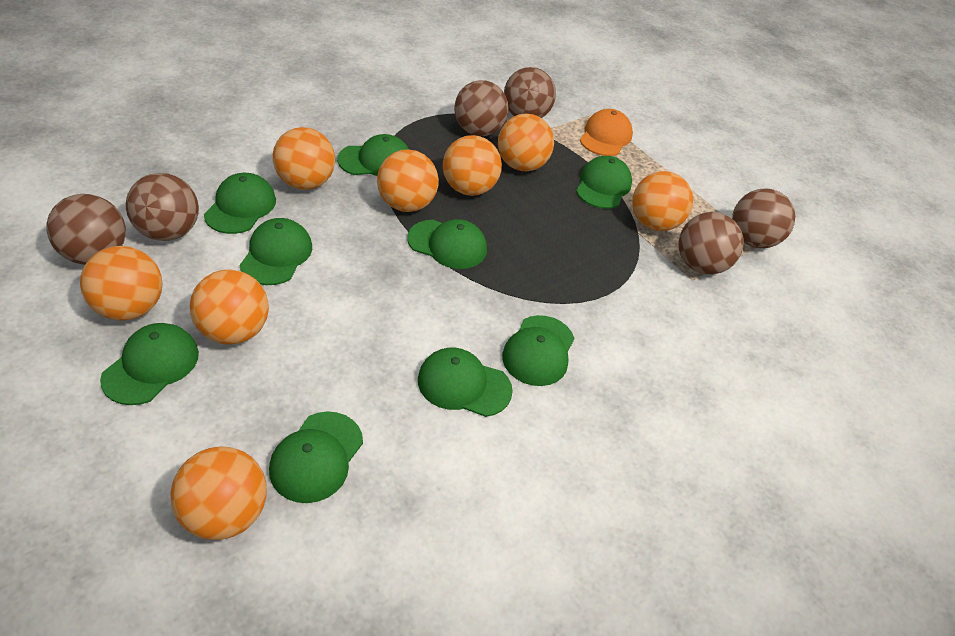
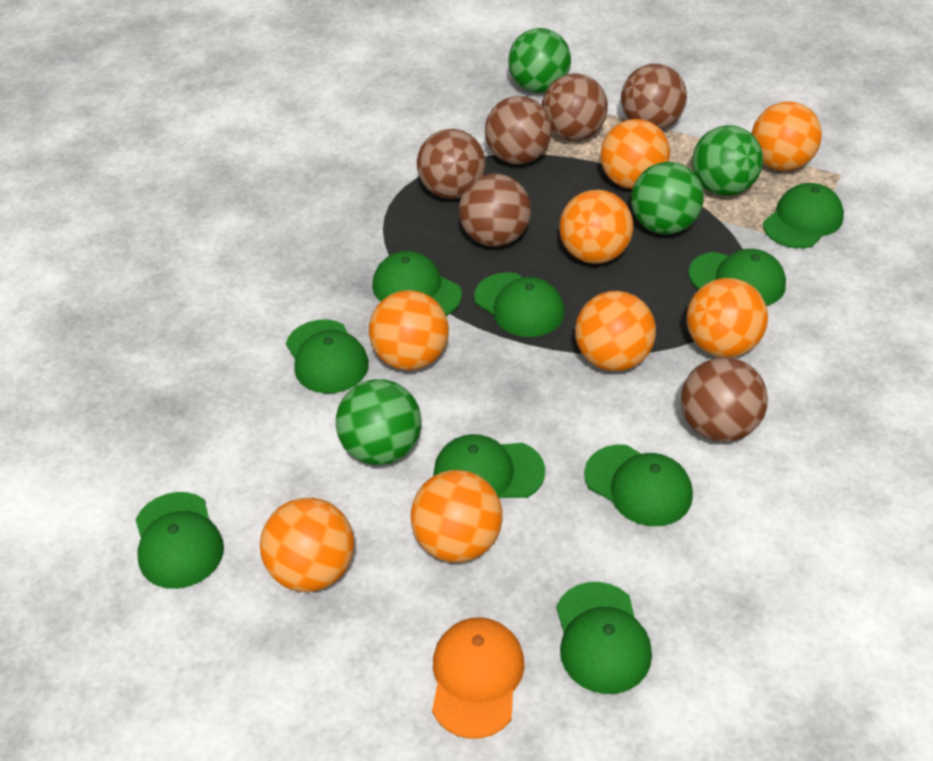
green ball: none = 0 -> [336,379,422,465] [508,28,571,93] [631,162,704,234] [692,125,763,196] = 4

